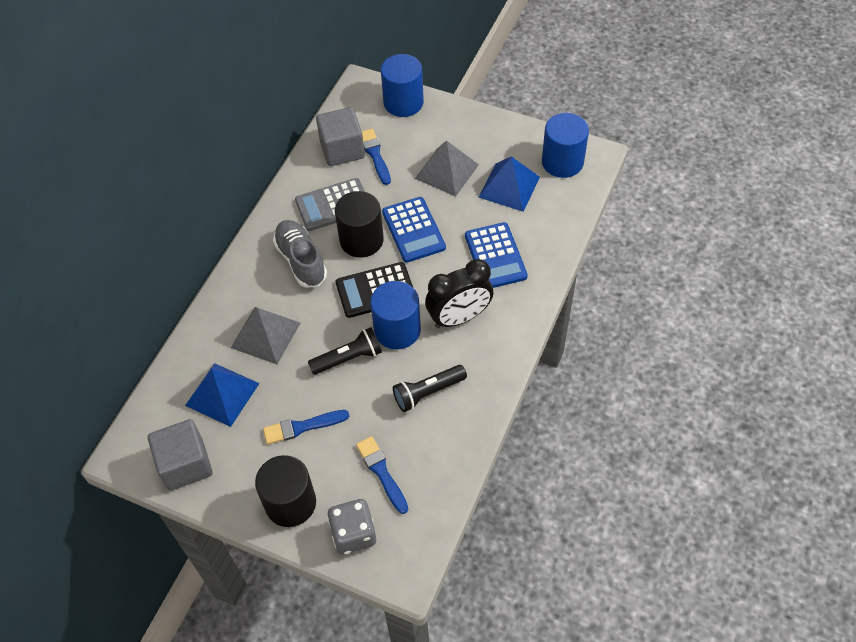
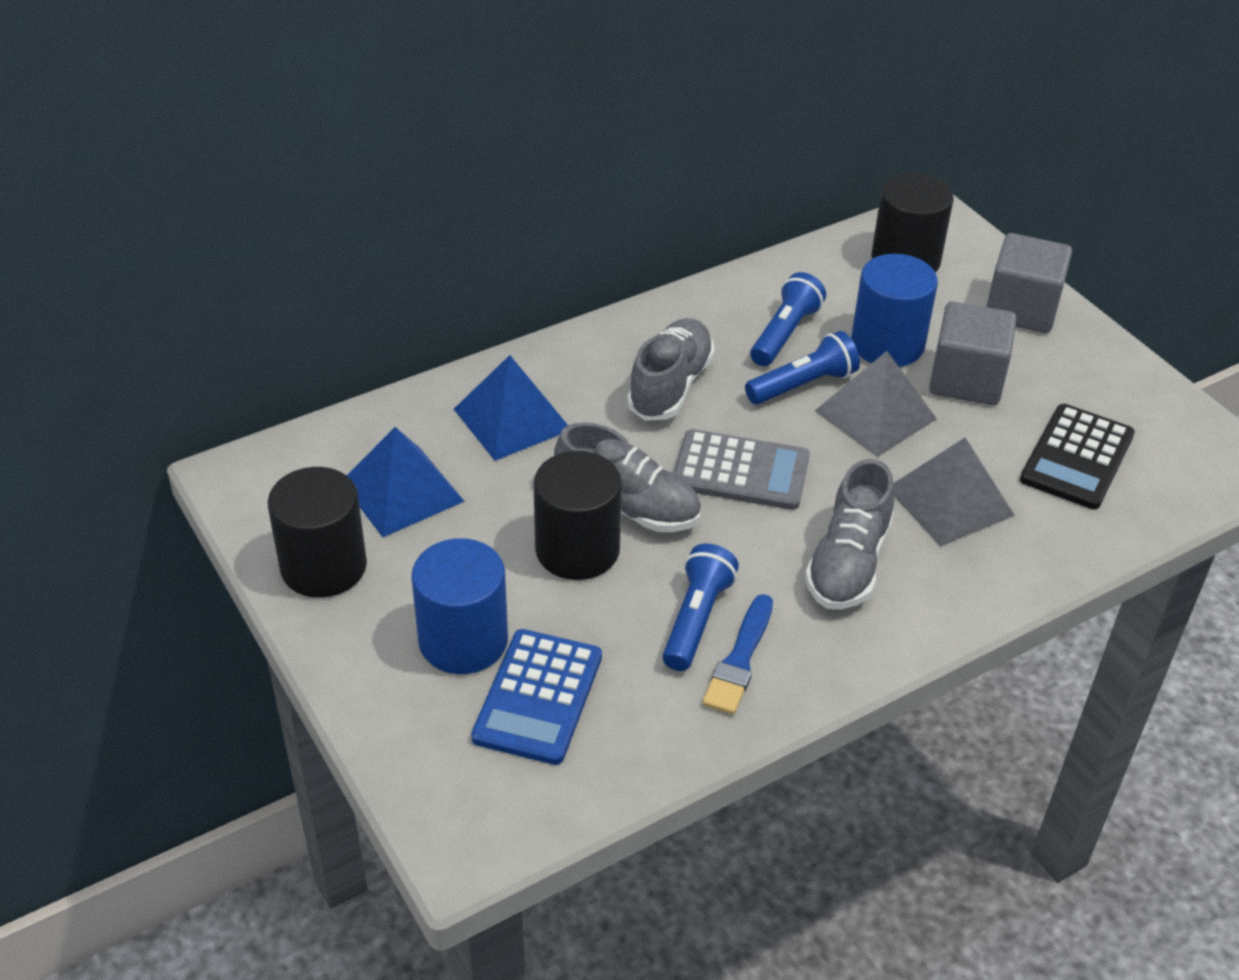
black clock: [425,259,494,328] = 1 -> none = 0
black cylinder: [255,455,316,527] [335,191,384,258] = 2 -> [267,467,367,598] [533,451,622,580] [871,173,954,273] = 3
black flashlight: [308,327,382,375] [393,365,467,412] = 2 -> none = 0
blue brush: [263,410,349,444] [356,436,408,514] [362,129,391,185] = 3 -> [702,594,773,715] = 1
blue calculator: [382,197,446,263] [465,222,528,288] = 2 -> [471,629,602,765] = 1
blue cylinder: [370,281,421,349] [381,54,424,117] [542,113,589,178] = 3 -> [411,538,508,674] [851,254,938,367] = 2
blue flashlight: none = 0 -> [663,544,739,671] [745,331,860,404] [750,272,826,366] = 3
grey dice: [327,499,376,554] = 1 -> none = 0
grey shoe: [273,220,327,288] = 1 -> [554,422,701,532] [627,318,715,421] [805,459,895,609] = 3

